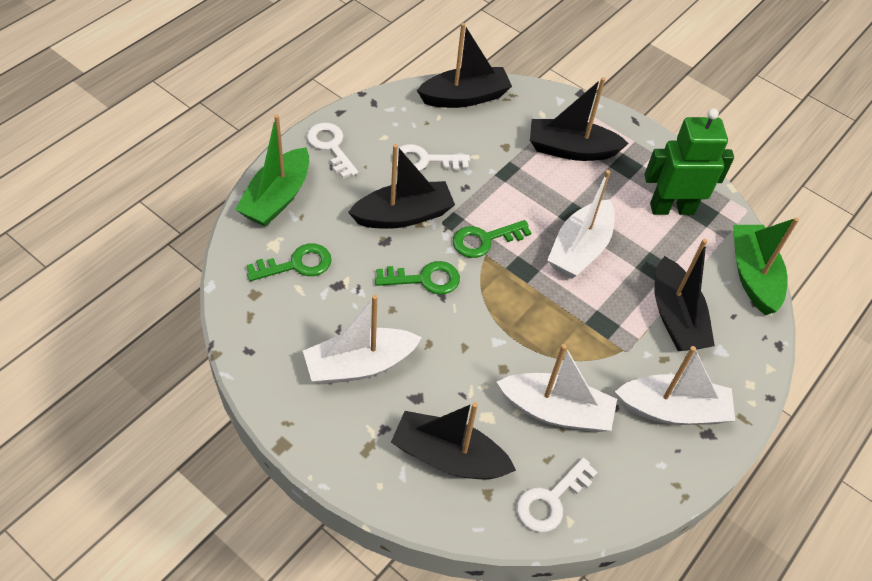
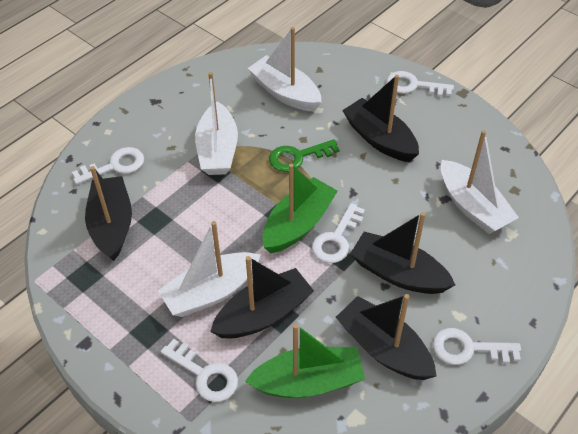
green key: [246,243,332,281] [375,261,460,295] [453,220,532,258] = 3 -> [269,139,339,172] = 1
green robot: [644,108,734,215] = 1 -> none = 0
white key: [307,123,358,179] [392,144,470,171] [517,458,597,532] = 3 -> [72,147,144,185] [161,339,238,402] [312,203,365,263] [386,71,454,97] [433,328,521,365] = 5

